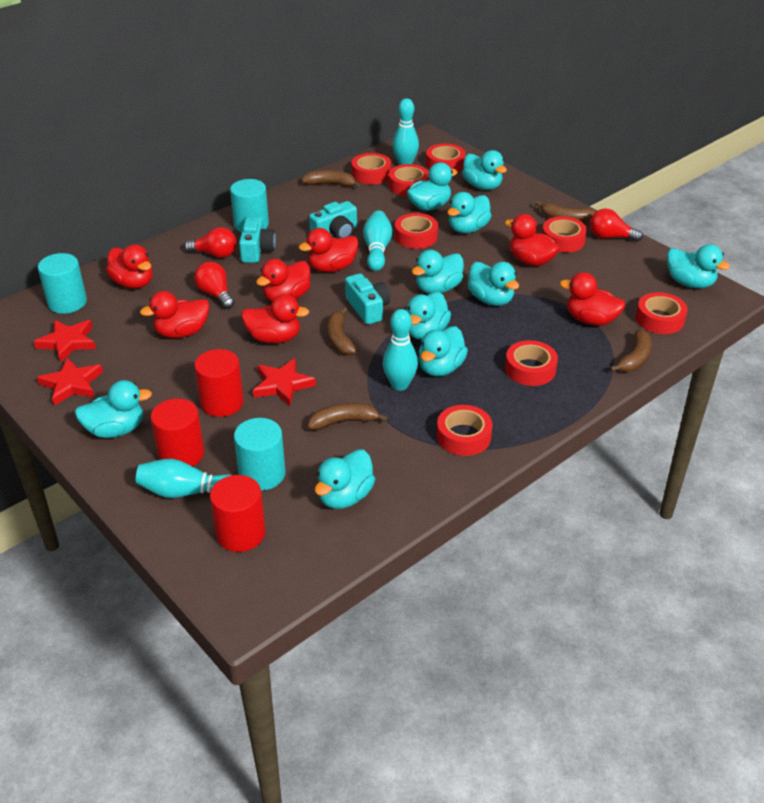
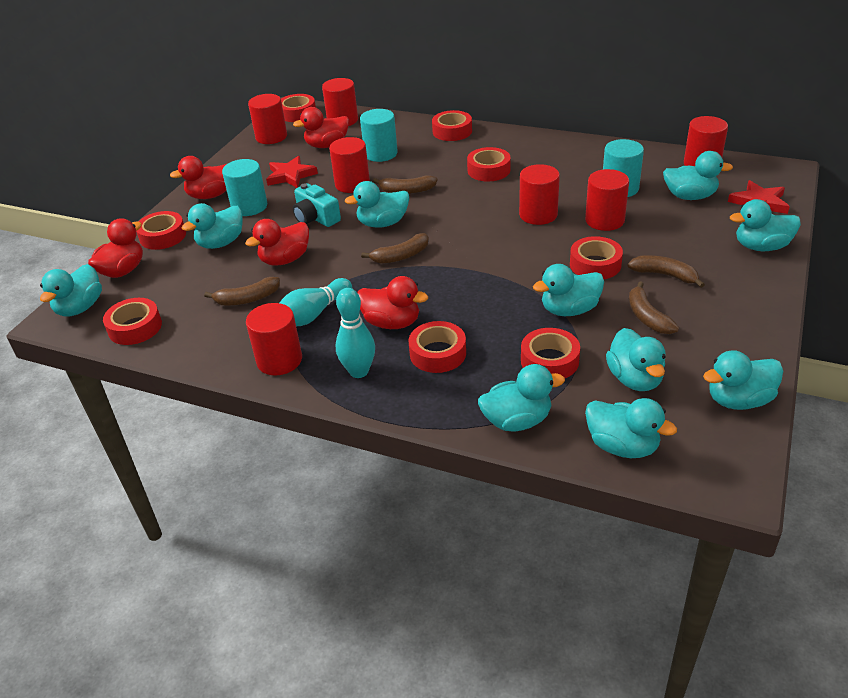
red cylinder: [151,399,204,467] [194,349,244,417] [210,475,266,552] = 3 -> [246,303,302,375] [248,94,287,144] [322,78,358,126] [329,137,370,193] [519,164,560,225] [585,169,629,231] [684,116,728,166] = 7
red duck: [106,245,152,289] [140,291,209,338] [241,294,309,343] [256,259,311,302] [299,228,359,272] [505,214,560,266] [560,272,626,326] = 7 -> [88,218,143,278] [170,156,226,199] [245,219,309,266] [293,107,349,148] [357,276,428,329] = 5
red light bulb: [184,227,236,258] [194,261,235,309] [590,209,643,242] = 3 -> none = 0
red star: [34,320,96,363] [37,357,103,405] [253,358,316,406] = 3 -> [266,156,318,188] [728,180,790,214] = 2
turquoise bowling pin: [136,459,232,498] [363,210,392,271] [383,309,418,391] [392,98,419,165] = 4 -> [279,278,352,326] [336,288,375,378] = 2
turquoise camera: [239,217,276,263] [309,201,357,238] [345,273,390,325] = 3 -> [293,183,341,227] = 1

